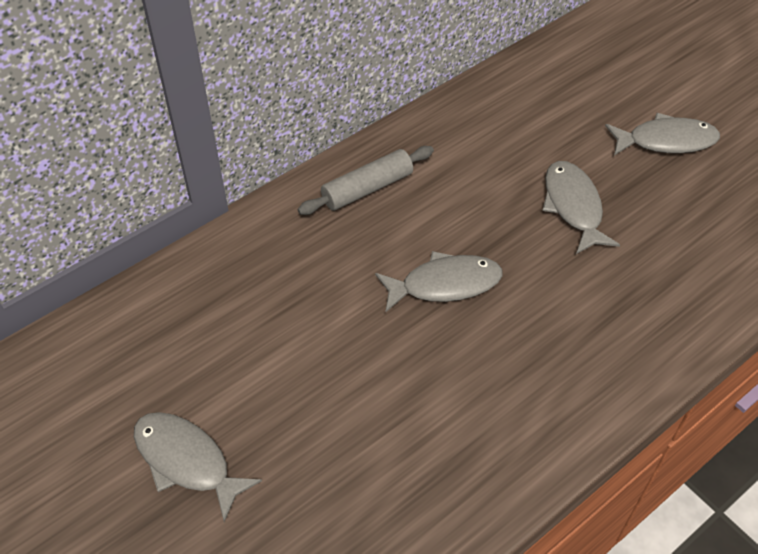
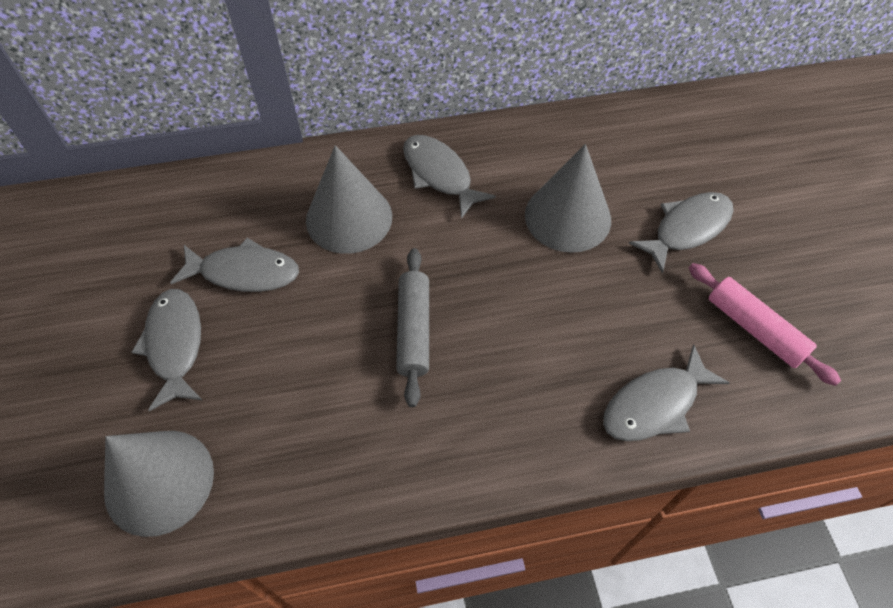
grey cone: none = 0 -> [104,431,214,537] [306,145,392,254] [525,144,611,253] = 3
grey fish: [134,412,262,522] [375,251,503,312] [542,161,620,254] [605,113,720,155] = 4 -> [132,289,202,411] [170,238,299,292] [403,135,496,219] [603,345,730,441] [629,192,734,273] = 5
pink rolling pin: none = 0 -> [689,263,841,386] = 1

